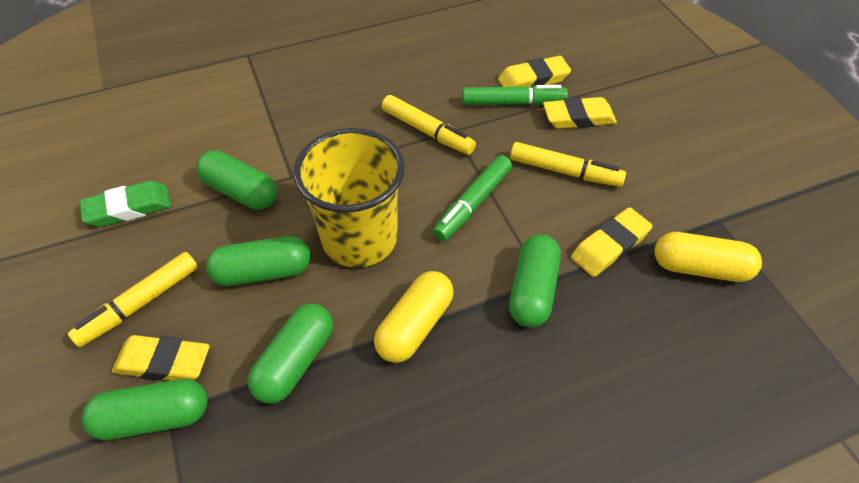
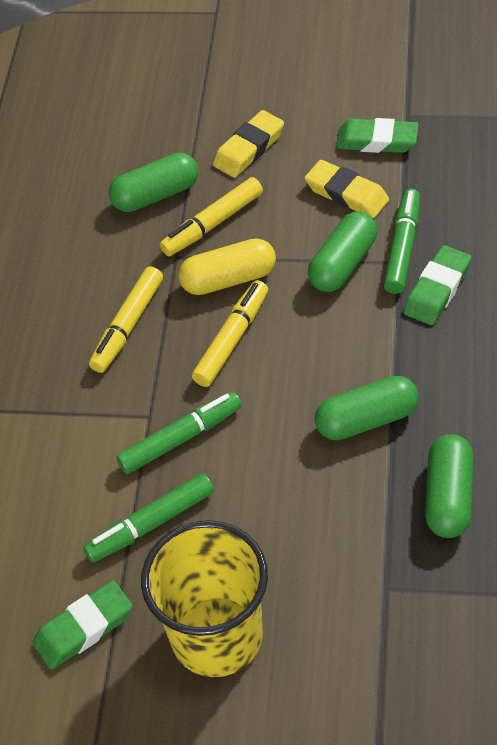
green capsule: [82,379,208,440] [196,150,277,210] [206,236,310,286] [248,303,333,404] [509,234,561,327] = 5 -> [109,153,198,212] [308,212,377,292] [315,376,419,440] [425,434,474,538] = 4
green eraser: [80,181,171,227] = 1 -> [33,580,133,669] [336,118,419,153] [404,245,472,325] = 3
green marker: [433,155,512,241] [462,85,568,105] = 2 -> [83,473,214,563] [116,392,242,474] [384,189,420,294] = 3
yellow capsule: [374,271,454,363] [654,232,762,282] = 2 -> [178,238,276,295] = 1
yellow eraser: [112,335,210,381] [498,56,571,87] [543,97,617,129] [571,207,652,277] = 4 -> [213,110,284,178] [305,160,389,218] = 2

